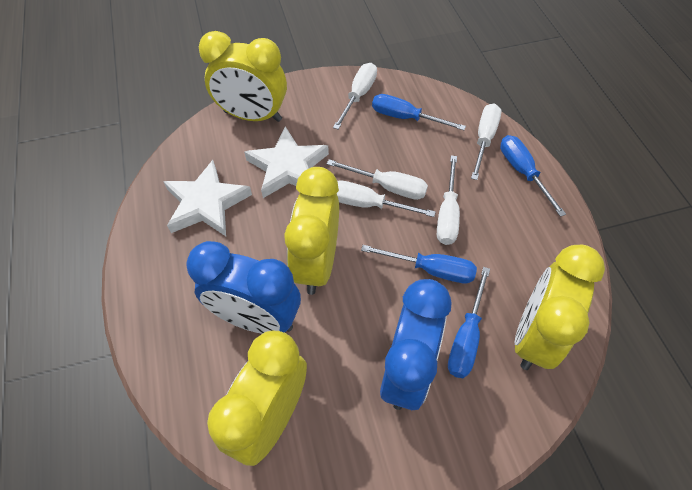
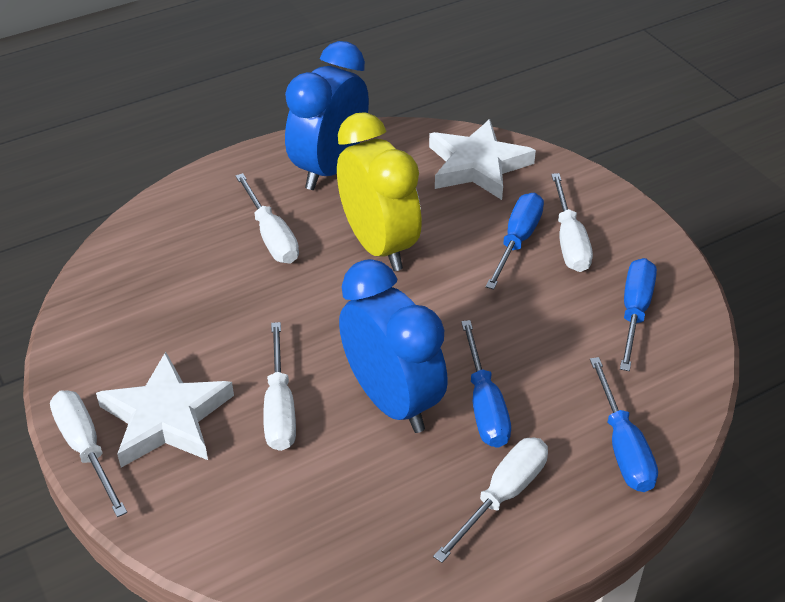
yellow clock: [199,31,287,122] [207,331,307,466] [284,167,339,295] [515,245,605,370] = 4 -> [337,112,422,271] = 1

